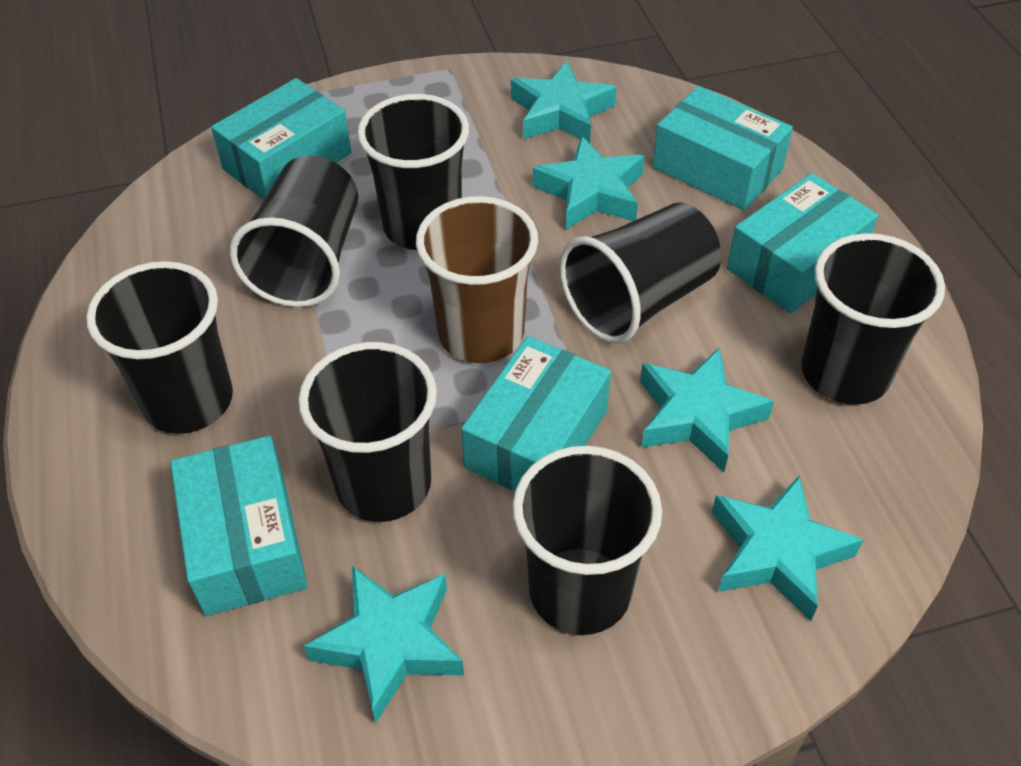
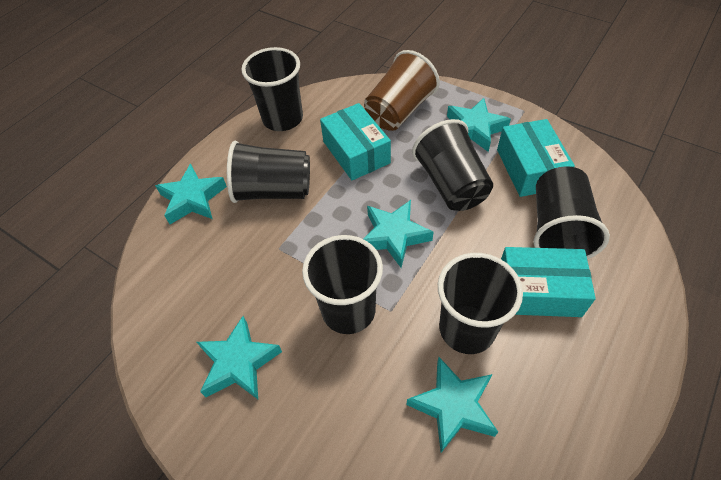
black cup: [86,261,233,434] [229,155,358,307] [298,342,437,522] [357,94,469,250] [512,446,662,635] [560,202,721,344] [801,233,945,405] = 7 -> [227,141,310,203] [241,47,303,131] [302,235,383,334] [412,119,493,211] [438,253,523,354] [534,166,610,259] = 6
turquoise box: [170,436,308,616] [211,78,351,200] [461,336,611,491] [652,86,793,211] [727,173,878,314] = 5 -> [320,103,391,180] [497,119,575,197] [501,247,596,317] = 3

